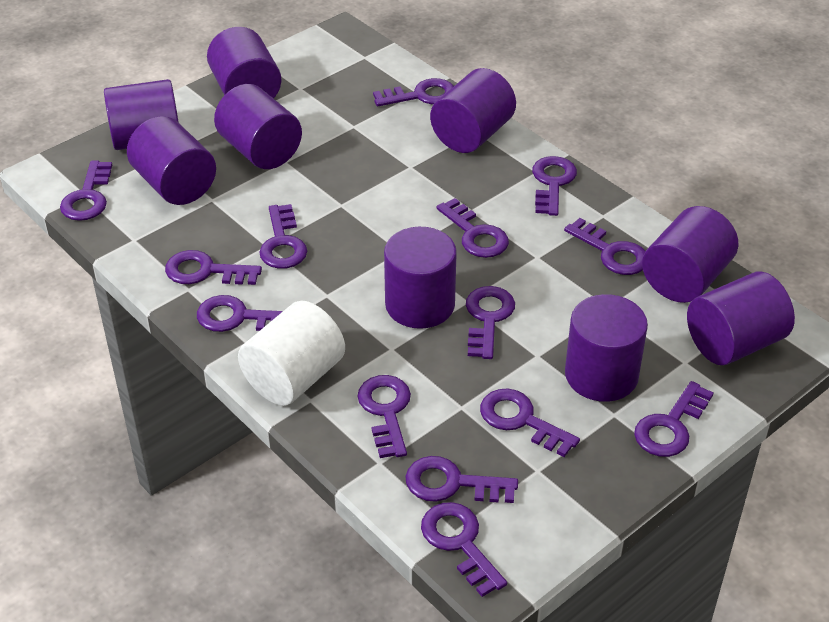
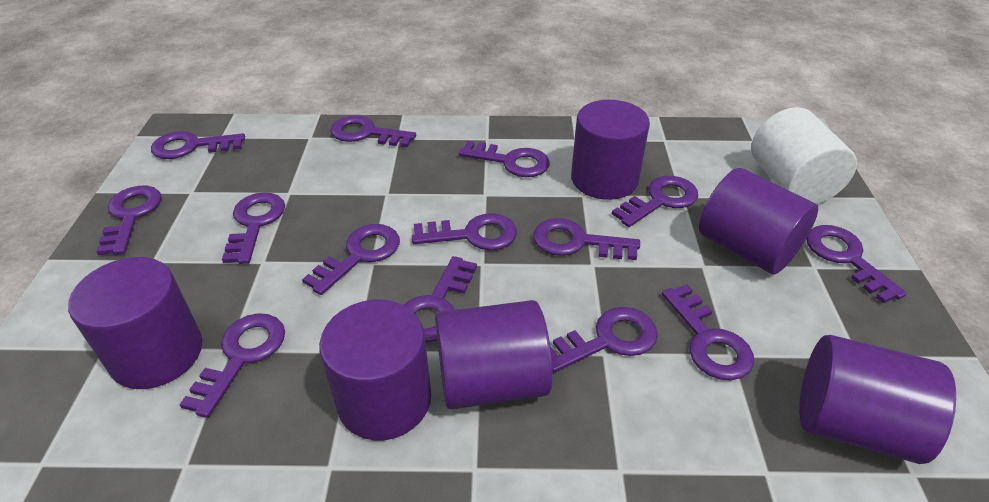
purple cylinder: [104,79,179,150] [127,116,216,205] [207,27,281,99] [214,84,302,169] [384,227,457,329] [430,68,516,153] [565,294,648,402] [642,206,738,303] [687,272,795,365] = 9 -> [68,257,202,389] [319,300,431,440] [435,300,553,410] [571,100,650,200] [699,168,818,274] [799,335,956,464] = 6

